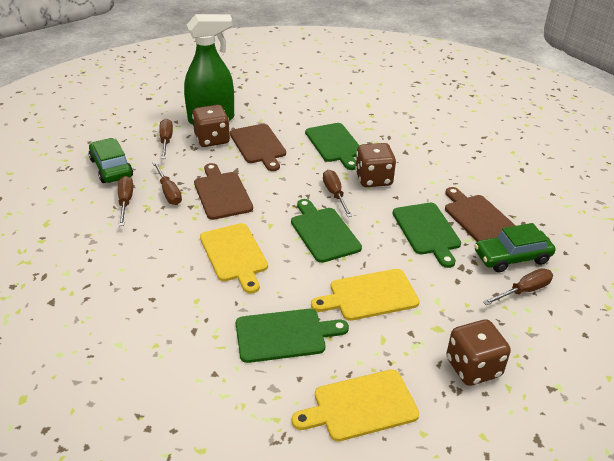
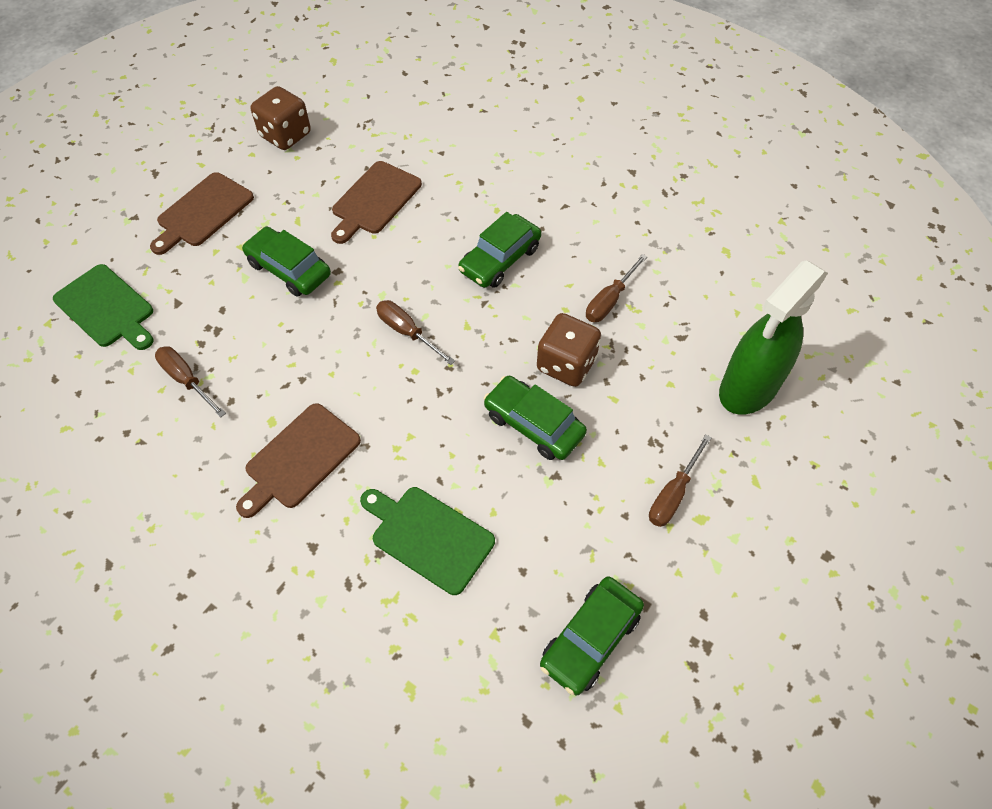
brown dice: [192,105,230,147] [355,143,396,187] [446,319,511,386] = 3 -> [251,86,311,150] [537,313,601,387] = 2
brown screwdriver: [118,176,133,226] [153,162,182,205] [159,119,173,159] [323,170,352,217] [483,268,553,305] = 5 -> [155,346,226,418] [376,300,455,365] [586,254,647,322] [649,434,712,527] = 4
green car: [89,138,133,183] [474,223,556,273] = 2 -> [242,227,331,297] [458,212,541,288] [484,376,587,460] [540,576,644,696] = 4
green cutting board: [236,309,349,363] [291,199,362,263] [305,123,359,170] [393,203,461,268] = 4 -> [53,264,154,350] [360,487,495,595] = 2
yellow cutting board: [200,223,268,294] [292,369,419,441] [311,269,420,321] = 3 -> none = 0

